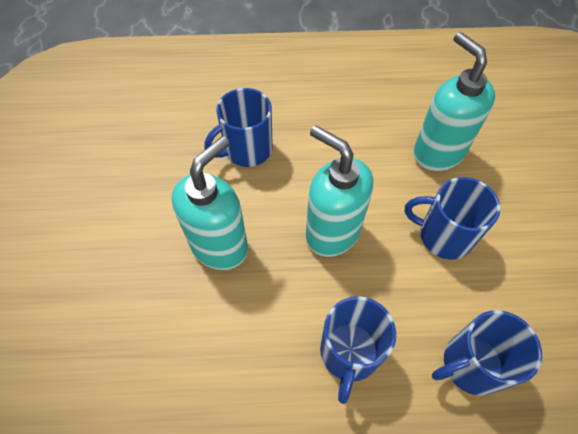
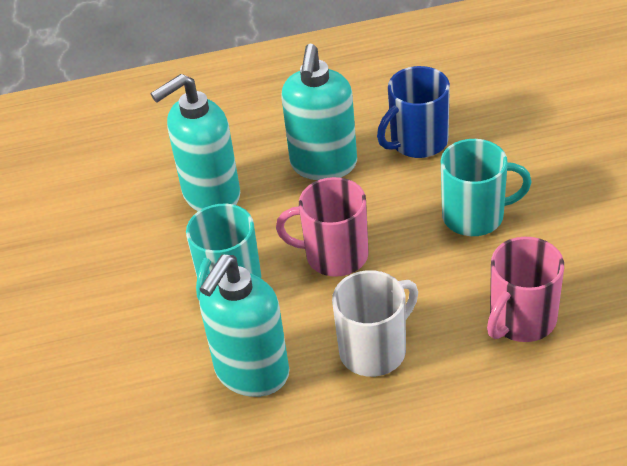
blue mug: [204,88,273,167] [320,296,396,404] [405,177,500,260] [432,310,542,395] = 4 -> [377,66,450,158] = 1
pink mug: none = 0 -> [276,177,369,277] [487,237,564,342] = 2
turquoise mug: none = 0 -> [186,204,261,300] [441,139,532,236] = 2
white mug: none = 0 -> [332,270,418,377] = 1

